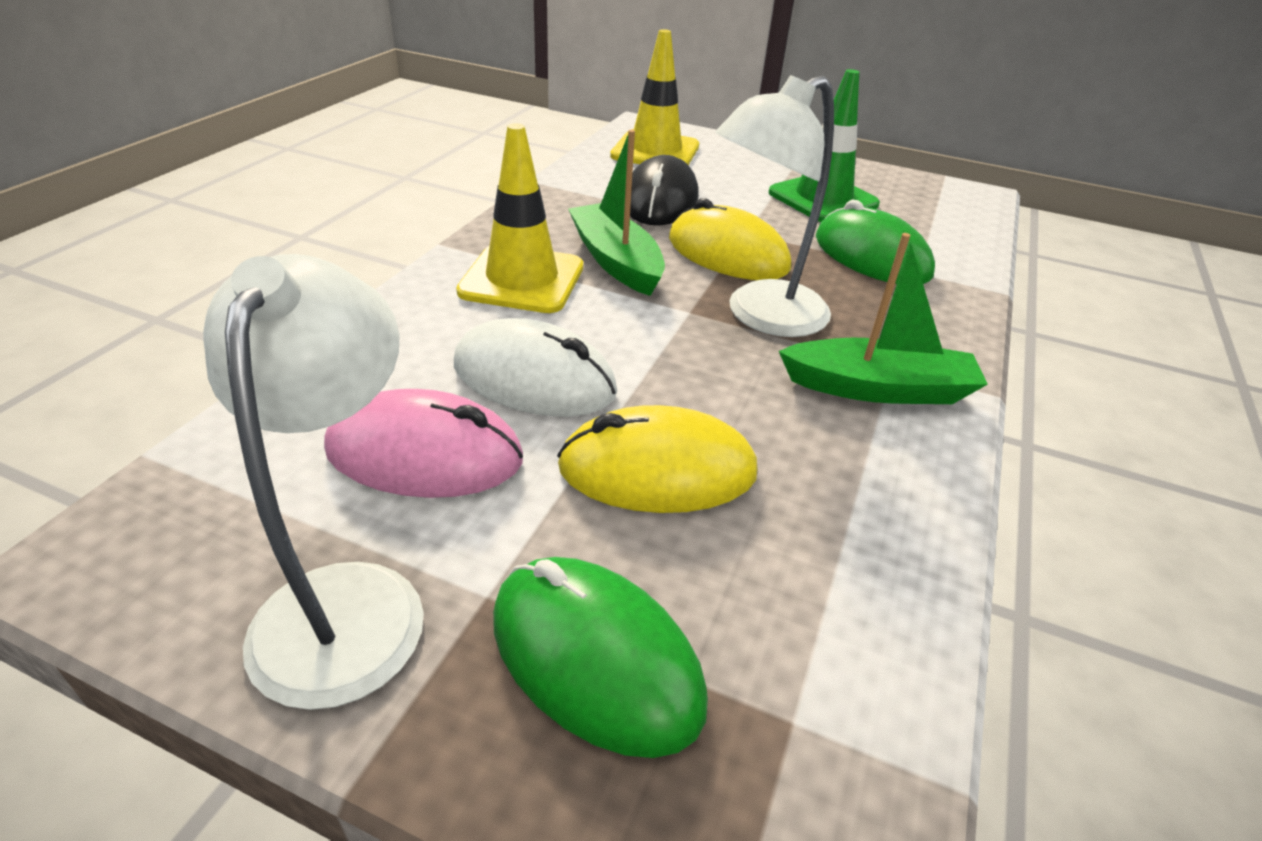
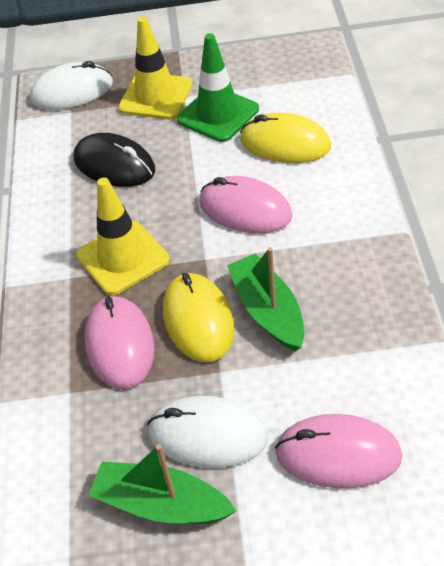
green mouse: [493,557,708,758] [816,200,935,284] = 2 -> none = 0
pink mouse: [324,389,523,498] = 1 -> [84,296,155,389] [199,176,293,233] [275,414,402,488] = 3
white lamp: [203,254,424,710] [715,75,834,337] = 2 -> none = 0
white mouse: [454,318,617,416] = 1 -> [30,61,113,110] [147,396,268,468] = 2

